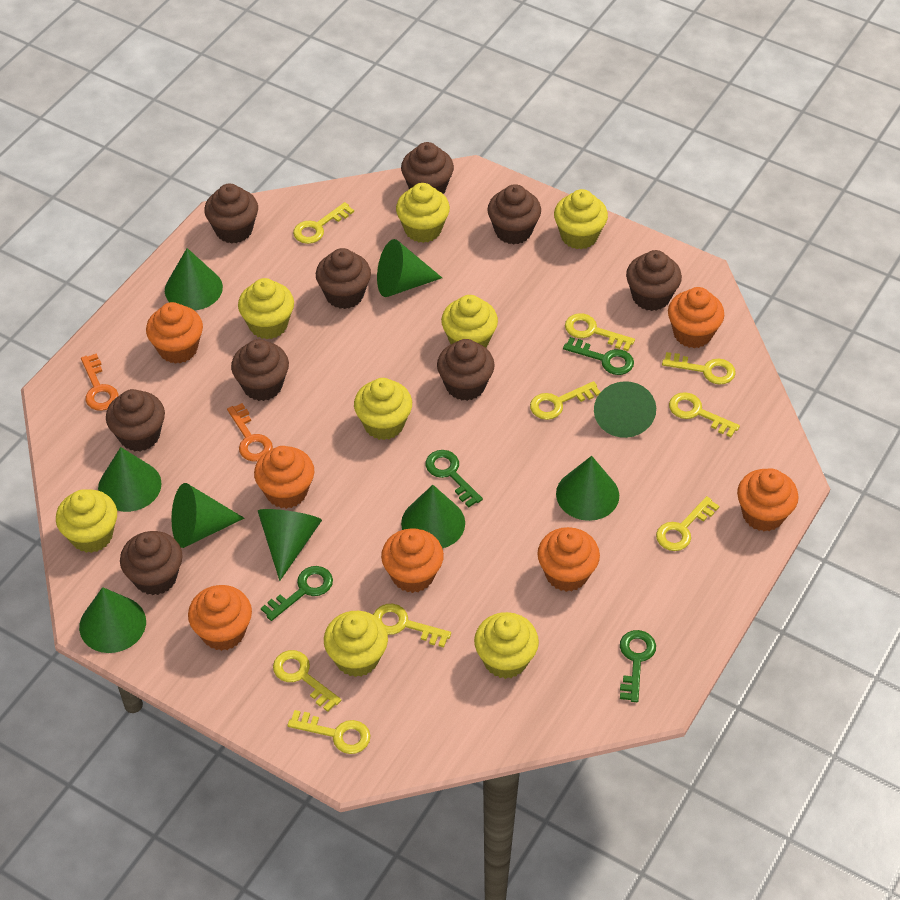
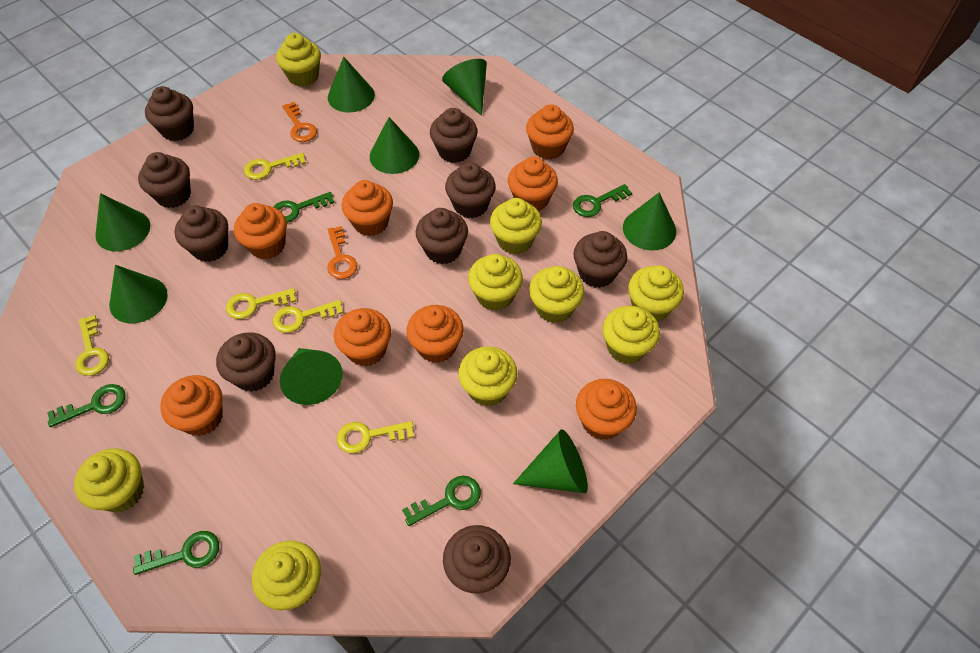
green cone: [79,587,146,653] [98,447,162,512] [165,248,223,311] [171,483,245,548] [258,509,322,581] [377,239,442,297] [401,485,465,548] [556,456,619,521] [594,381,656,438] = 9 -> [95,193,150,252] [109,265,168,324] [280,348,343,405] [328,57,375,113] [370,117,419,174] [442,59,487,116] [513,429,588,493] [623,192,676,251] = 8
green key: [261,566,333,621] [425,450,483,508] [563,337,634,375] [620,630,656,702] = 4 -> [47,384,126,427] [133,531,219,575] [273,192,335,223] [402,476,481,526] [573,184,632,217] = 5
orange cupcake: [146,302,203,364] [188,585,252,651] [254,446,314,509] [381,528,444,593] [537,527,600,592] [668,287,724,348] [737,468,798,532] = 7 -> [160,375,223,436] [234,203,287,259] [334,308,391,366] [342,180,393,236] [407,305,464,363] [508,157,558,211] [526,104,574,159] [576,379,637,440] = 8
yellow cupcake: [56,489,117,553] [238,278,294,339] [324,611,388,677] [354,378,412,440] [396,183,450,243] [441,295,498,348] [474,612,539,679] [554,189,608,249] = 8 -> [74,448,144,513] [252,541,321,610] [276,33,321,87] [458,346,518,406] [468,254,523,311] [490,198,542,254] [529,266,584,323] [602,306,660,364] [628,265,684,322] = 9
yellow key: [273,650,341,712] [287,710,371,754] [293,202,354,244] [373,604,451,648] [530,381,600,420] [565,313,635,351] [656,496,719,551] [662,352,736,385] [669,392,740,437] = 9 -> [75,315,109,376] [226,288,296,319] [244,153,306,180] [273,300,343,333] [337,421,414,454] = 5

